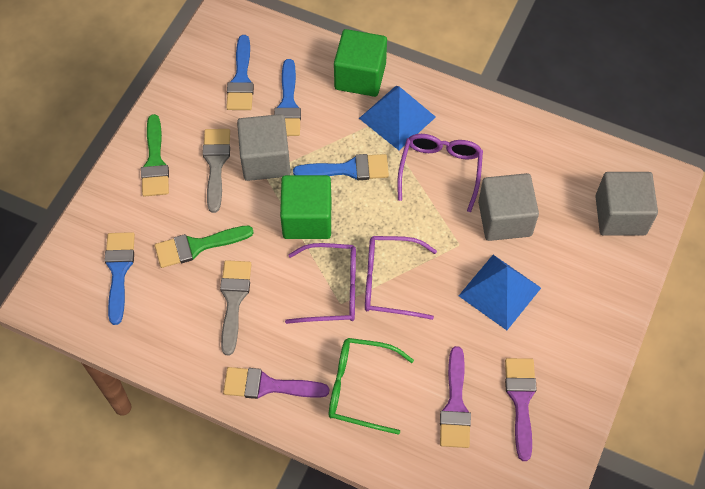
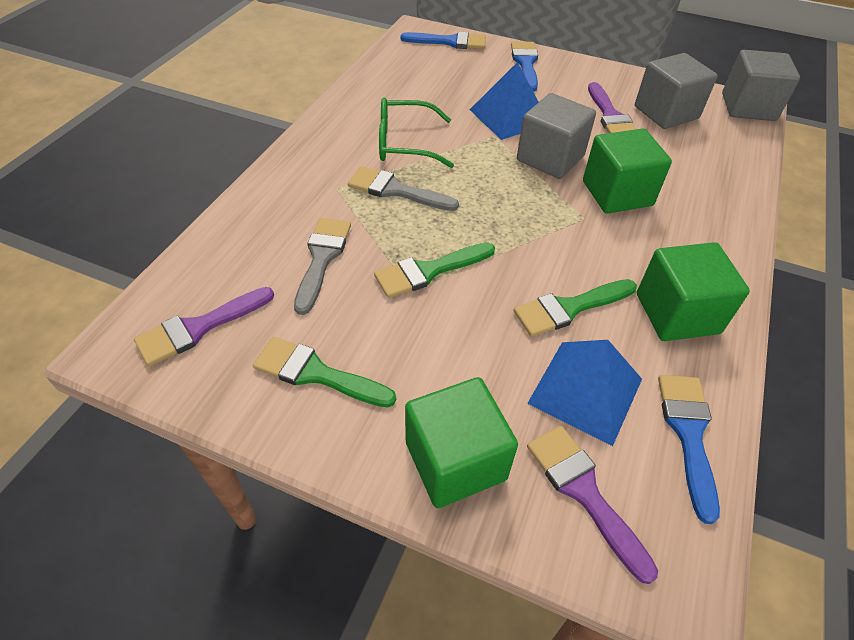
blue brush: [104,232,135,325] [226,35,254,110] [274,59,301,136] [293,154,389,180] = 4 -> [401,32,486,49] [511,41,538,92] [658,375,720,524] = 3
green brush: [141,114,169,197] [155,226,254,268] = 2 -> [253,337,396,407] [374,242,495,298] [513,279,637,337] = 3
green cube: [280,175,331,239] [334,29,387,97] = 2 -> [405,377,518,508] [583,128,672,213] [637,242,750,341] = 3
purple glasses: [285,243,356,324] [365,236,437,320] [397,134,483,212] = 3 -> none = 0

